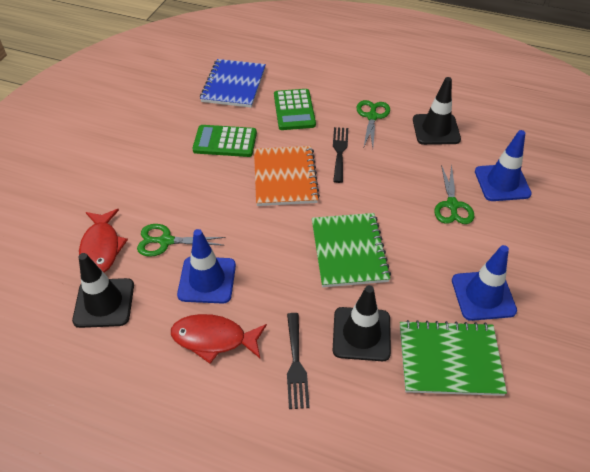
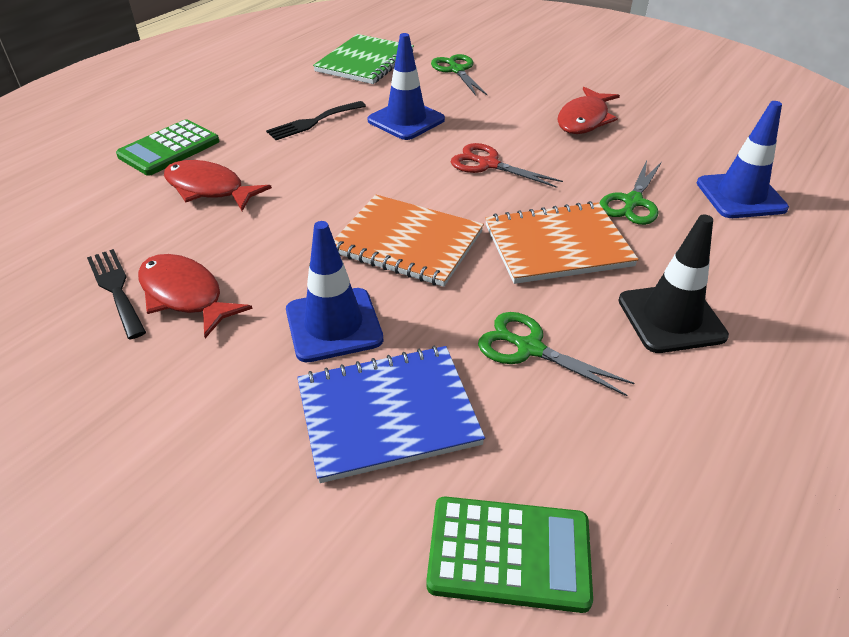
black traffic cone: [72,253,134,328] [333,285,391,361] [413,77,461,145] = 3 -> [618,214,729,353] = 1
green notebook: [312,213,391,287] [400,320,507,396] = 2 -> [313,34,414,84] = 1
orange notebook: [254,146,320,206] = 1 -> [334,195,484,287] [485,201,639,284] = 2
red fish: [79,209,128,273] [171,314,267,364] = 2 -> [138,254,253,338] [164,160,272,211] [557,87,620,134] = 3
red scissors: none = 0 -> [451,143,563,188] = 1

